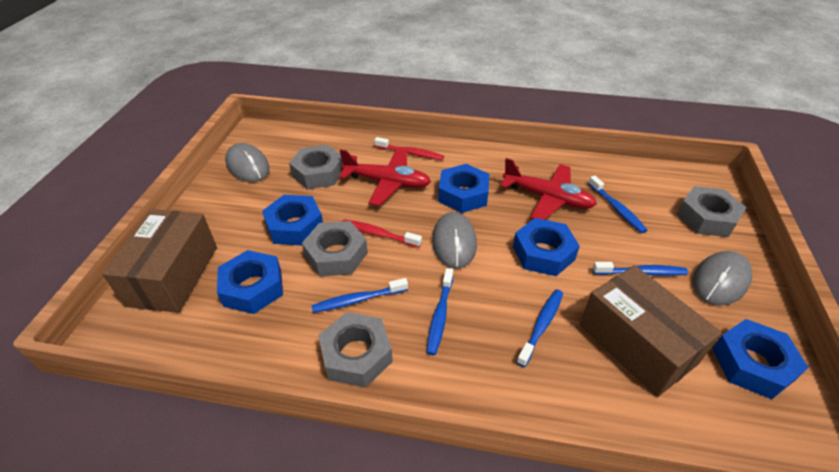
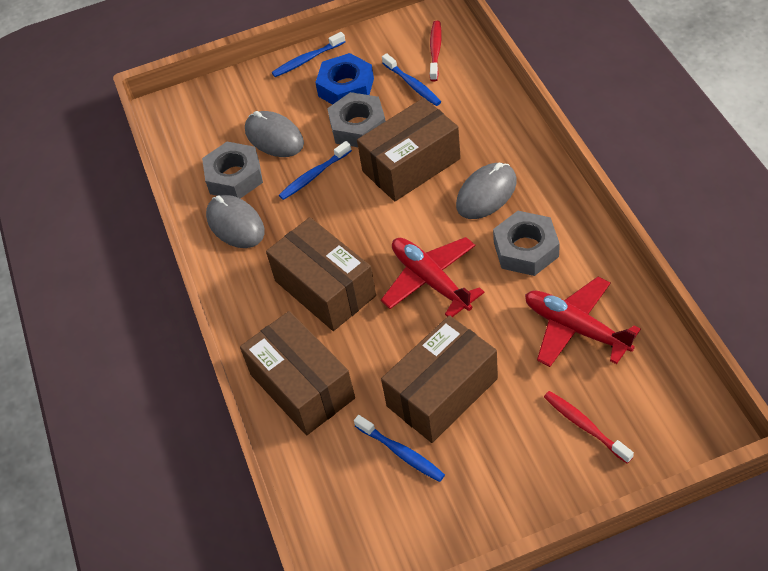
blue nut: [217,250,283,314] [262,195,323,245] [438,164,489,213] [513,218,580,276] [712,319,809,399] = 5 -> [315,53,374,105] = 1
blue toothbrush: [311,278,408,313] [427,268,453,355] [516,289,563,367] [588,176,647,233] [593,262,688,276] = 5 -> [272,32,346,77] [279,141,352,200] [354,415,445,482] [382,53,441,106] = 4
brown box: [102,209,217,313] [579,265,722,397] = 2 -> [240,311,355,435] [266,217,376,331] [357,98,461,201] [381,315,498,443] = 4
grey nut: [289,145,343,189] [302,221,368,277] [318,312,393,388] [677,186,747,237] = 4 -> [202,142,263,199] [327,92,386,147] [493,211,560,276] = 3

